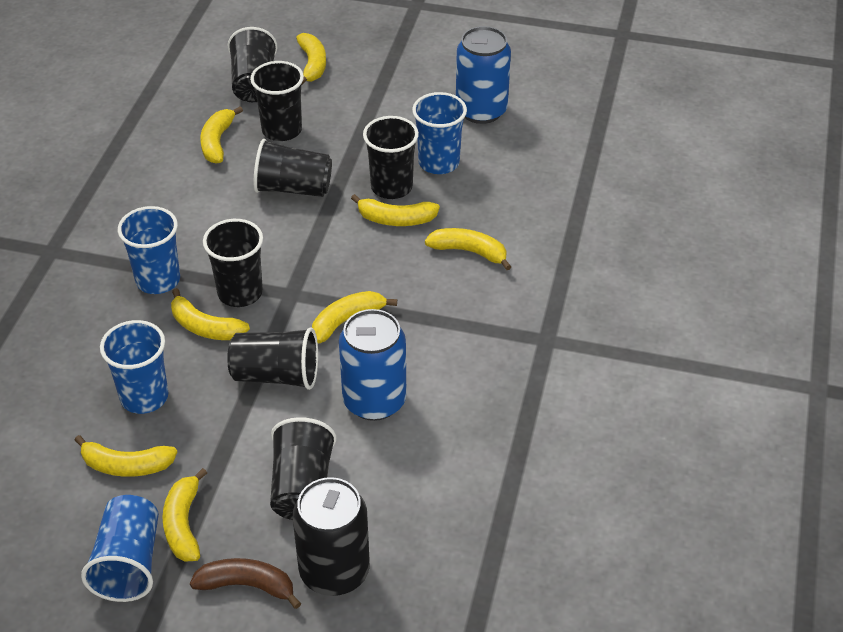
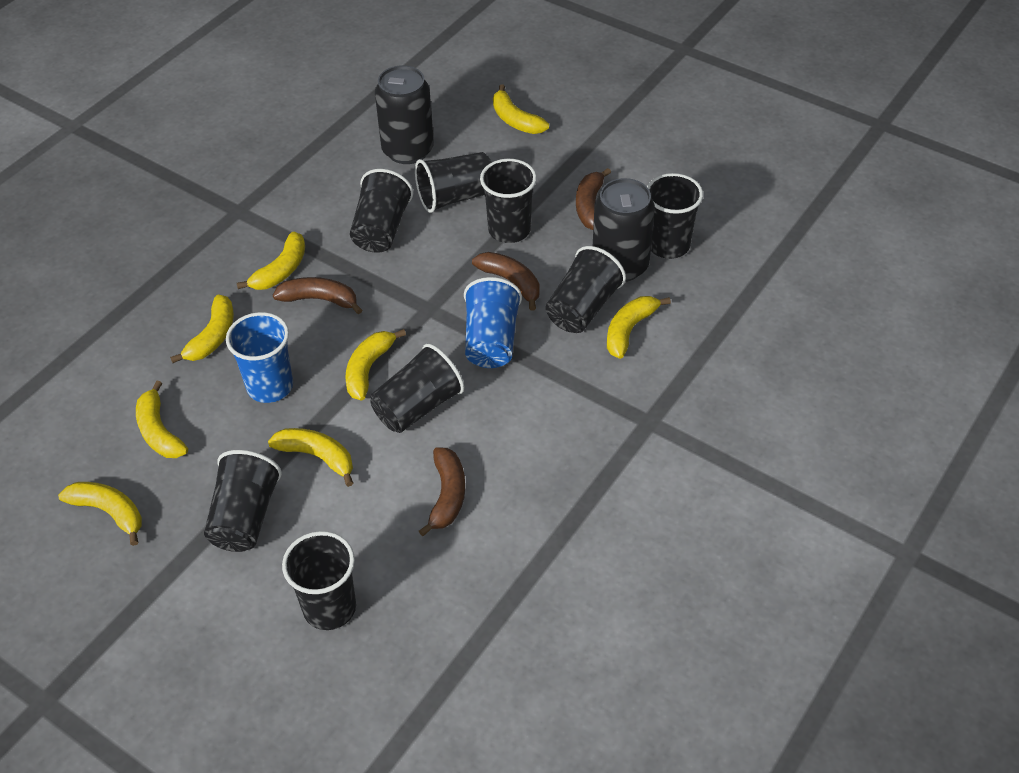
black can: [293,477,370,596] = 1 -> [375,65,434,164] [593,178,655,282] = 2
black cup: [203,219,263,307] [227,327,318,390] [228,27,278,102] [250,61,304,141] [254,139,332,197] [270,417,337,520] [363,116,419,199] = 7 -> [204,450,282,552] [282,531,356,630] [350,169,413,252] [370,344,464,433] [415,152,492,213] [480,159,537,243] [546,246,626,333] [647,173,703,259] = 8
blue can: [339,309,406,421] [456,26,511,124] = 2 -> none = 0
blue cup: [81,495,159,602] [100,320,168,414] [118,206,180,294] [412,92,467,174] = 4 -> [226,312,293,403] [464,277,522,368] = 2
brown banana: [190,558,301,609] = 1 -> [273,277,362,314] [419,447,465,536] [472,252,540,311] [576,168,611,230] = 4

